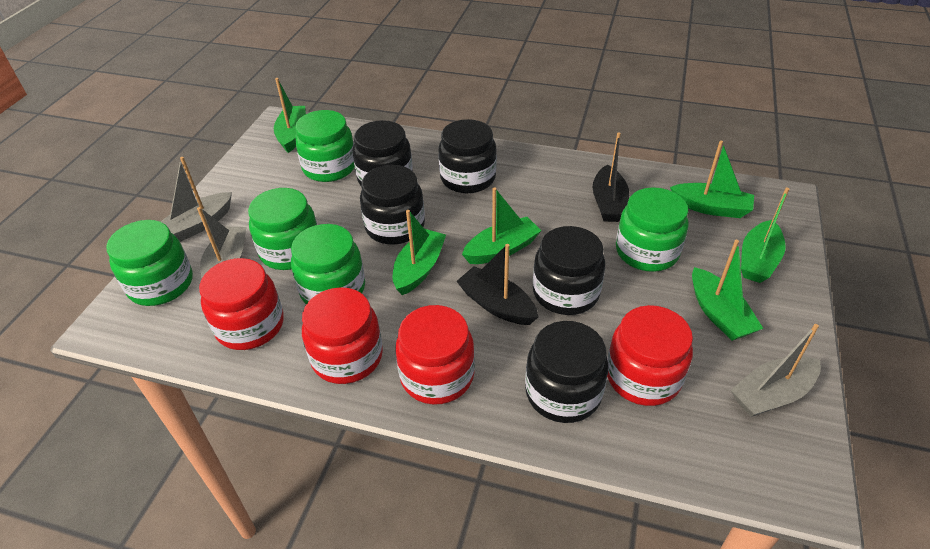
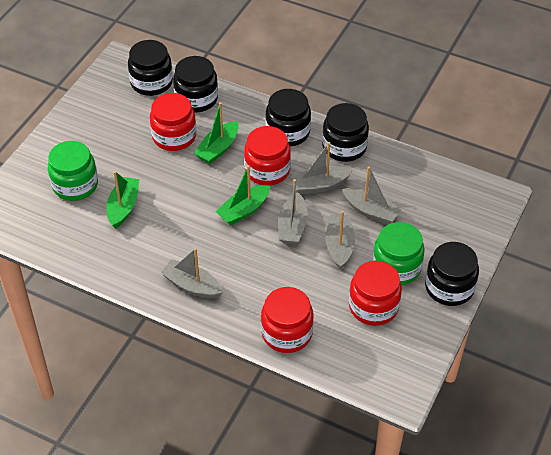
black boat: [456,244,539,325] [593,132,629,222] = 2 -> none = 0
green boat: [274,78,306,153] [393,210,446,295] [462,187,541,264] [670,141,754,218] [692,240,764,341] [741,188,789,283] = 6 -> [106,171,140,229] [194,102,238,164] [215,165,270,226] = 3
green jar: [106,220,193,306] [248,188,317,270] [291,224,365,304] [295,110,355,182] [616,187,689,272] = 5 -> [48,141,98,201] [373,222,425,285] = 2
grey boat: [160,157,232,242] [197,207,247,278] [731,324,821,417] = 3 -> [161,248,223,299] [278,179,308,245] [291,142,353,194] [325,211,355,269] [342,167,402,225] = 5

